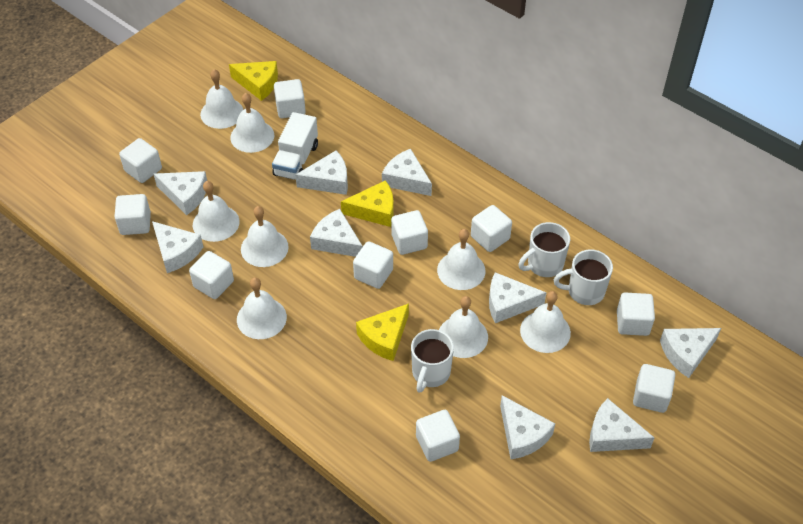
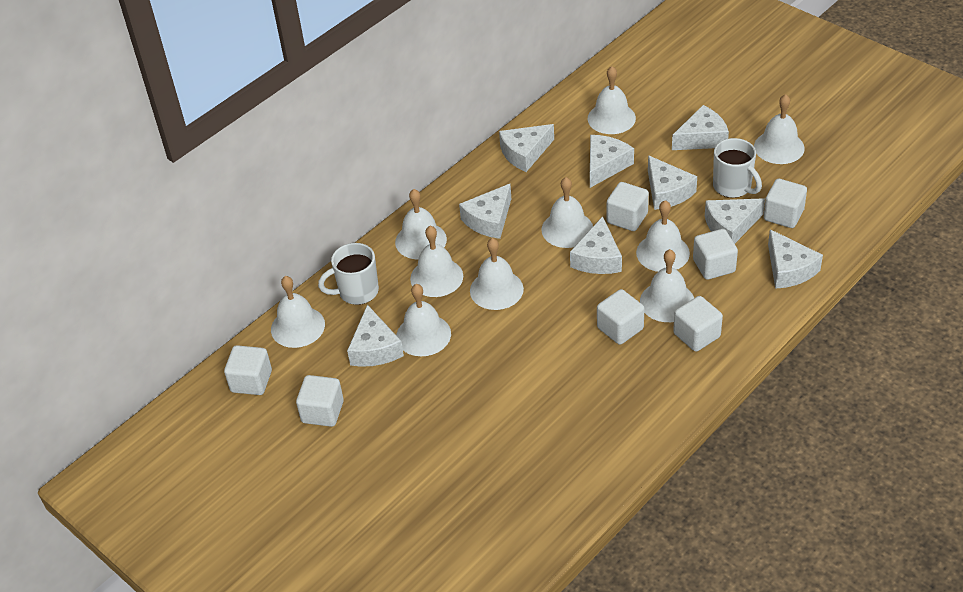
white bell: [193,181,239,242] [200,69,243,129] [230,93,274,153] [237,277,287,339] [241,206,289,267] [437,229,486,290] [439,296,488,358] [520,291,571,353] = 8 -> [271,276,325,348] [395,189,447,259] [396,284,451,356] [410,226,463,297] [470,238,524,310] [541,177,593,248] [588,66,636,134] [636,200,690,272] [640,249,694,322] [754,94,805,164] = 10
white cube: [114,194,151,235] [119,138,162,183] [189,251,234,299] [274,79,306,118] [353,241,393,289] [391,210,428,255] [416,410,460,462] [471,205,512,252] [617,293,655,336] [633,364,675,413] = 10 -> [224,345,272,395] [296,375,344,427] [597,289,644,345] [607,182,649,231] [673,296,723,352] [693,229,738,280] [764,179,807,228] = 7
white mug: [411,329,454,393] [518,222,570,277] [554,249,613,305] = 3 -> [318,243,379,305] [713,138,762,198] = 2
white truck: [272,112,318,180] = 1 -> none = 0
yellow cheese: [229,61,278,101] [341,180,394,227] [356,303,409,361] = 3 -> none = 0

